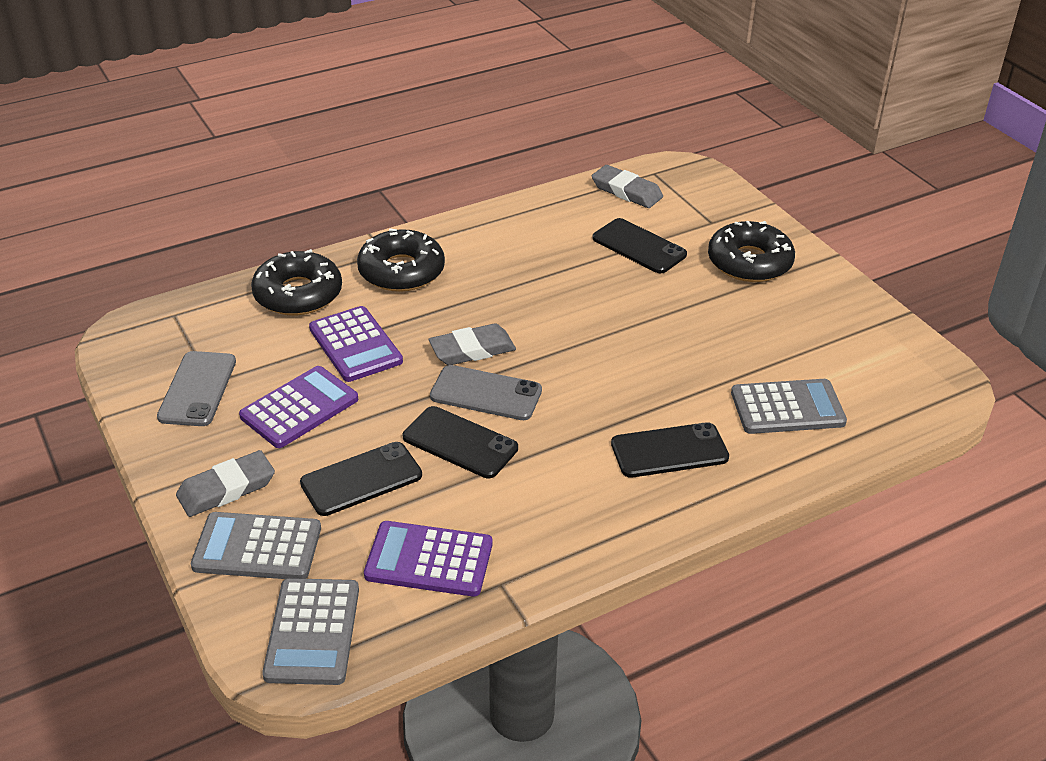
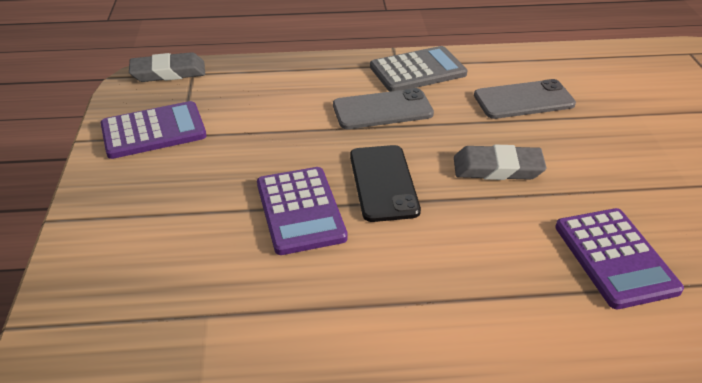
black donut: [251,249,342,315] [357,229,445,292] [708,221,795,282] = 3 -> none = 0
black phone: [300,442,422,516] [403,406,518,478] [592,218,687,273] [611,422,729,478] = 4 -> [350,145,421,222] = 1
grey calculator: [191,512,321,579] [262,578,359,685] [731,379,847,434] = 3 -> [370,46,467,92] = 1
grey eraser: [176,450,275,517] [429,323,516,365] [592,165,663,208] = 3 -> [129,52,205,82] [454,145,547,180] = 2

